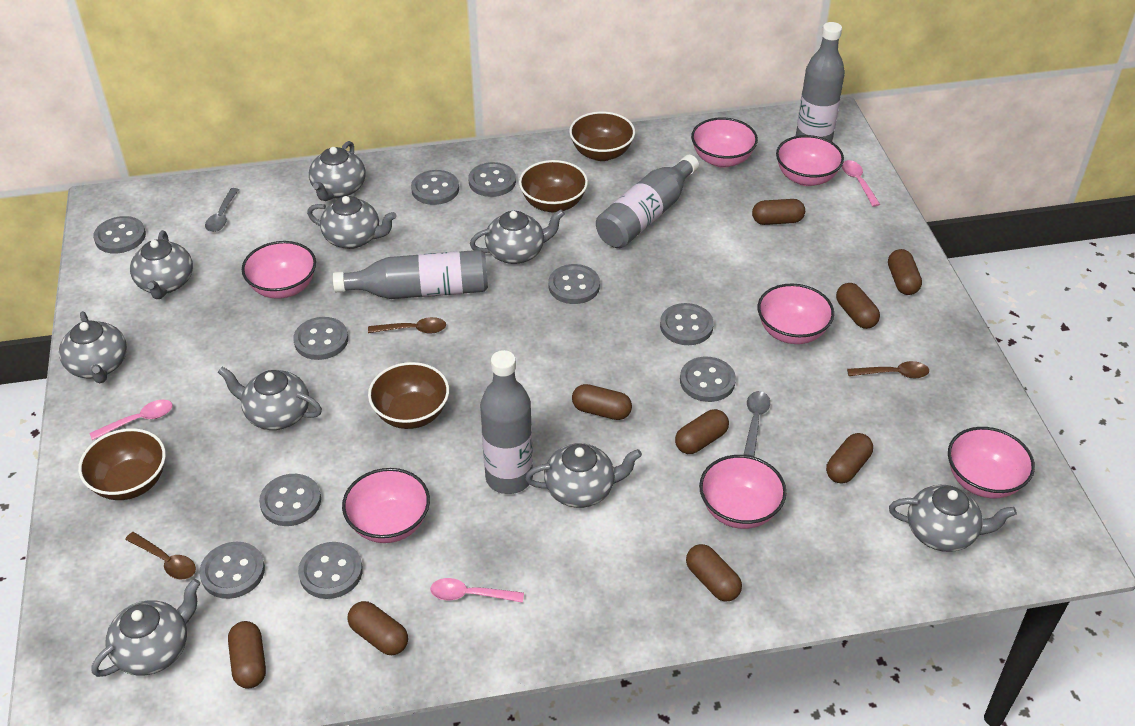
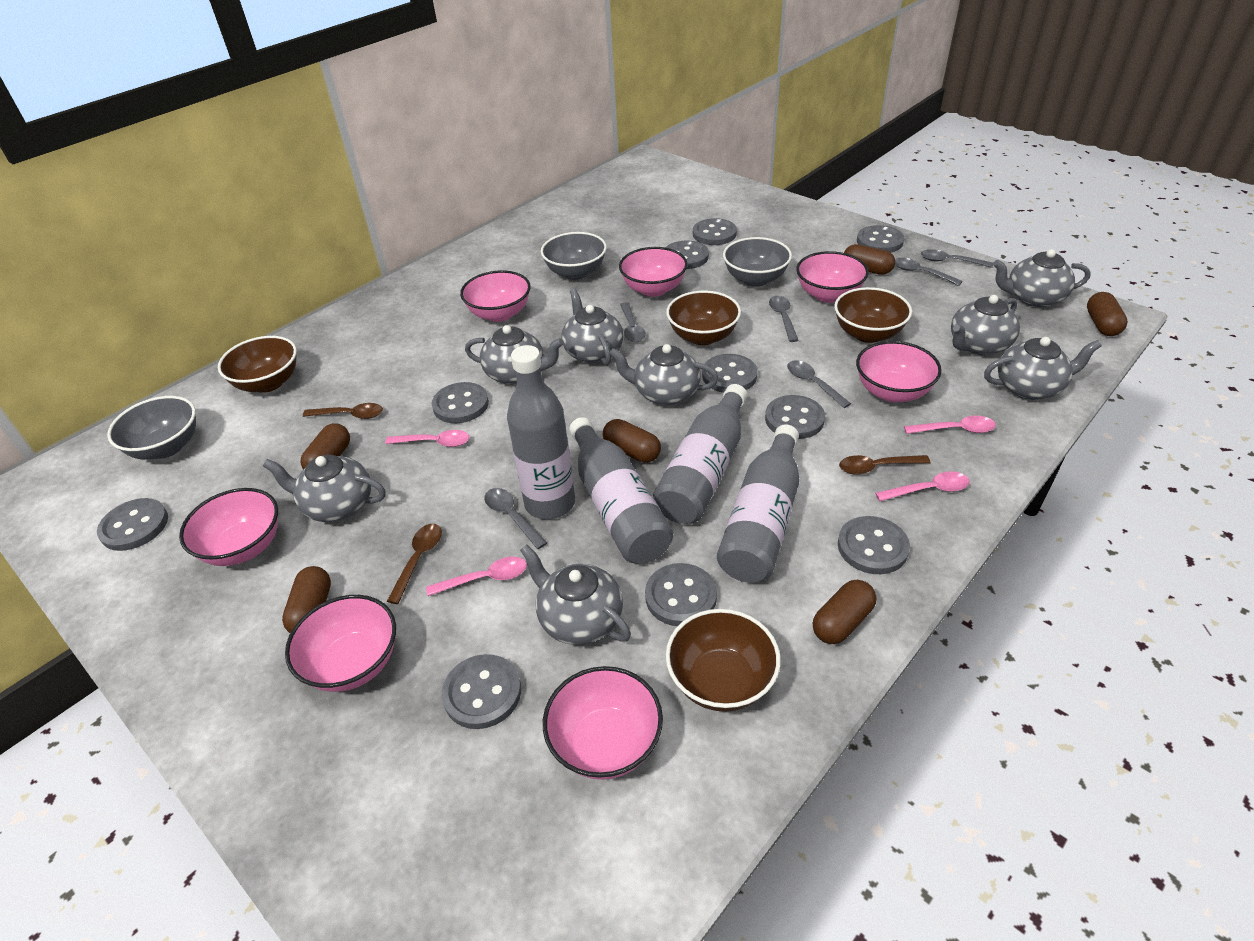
brown capsule: [228,621,266,689] [348,601,408,655] [572,384,632,420] [675,409,729,454] [686,544,742,601] [752,199,805,225] [826,433,873,484] [836,283,880,329] [888,249,922,295] = 9 -> [282,566,331,633] [300,423,350,469] [603,419,661,463] [813,580,876,644] [844,244,895,275] [1087,292,1128,336] = 6
grey bowl: none = 0 -> [107,396,196,460] [541,232,607,280] [723,237,792,287] = 3
grey spoon: [205,188,239,232] [744,391,770,457] = 2 -> [484,488,547,549] [620,302,646,342] [769,296,799,342] [787,360,851,408] [895,258,962,286] [921,249,993,268] = 6
grey teapot: [59,311,127,383] [92,579,200,677] [130,230,193,299] [218,367,322,430] [307,196,397,249] [309,141,366,201] [470,209,565,264] [525,443,642,508] [889,485,1017,552] = 9 -> [263,455,386,522] [465,325,564,384] [520,545,631,645] [562,289,624,365] [609,344,718,406] [951,295,1020,355] [984,337,1102,400] [993,249,1091,307] = 8
pink spoon: [89,400,173,440] [430,578,524,603] [842,160,880,207] = 3 -> [385,430,469,447] [426,557,527,596] [875,471,970,501] [904,416,996,434] = 4

